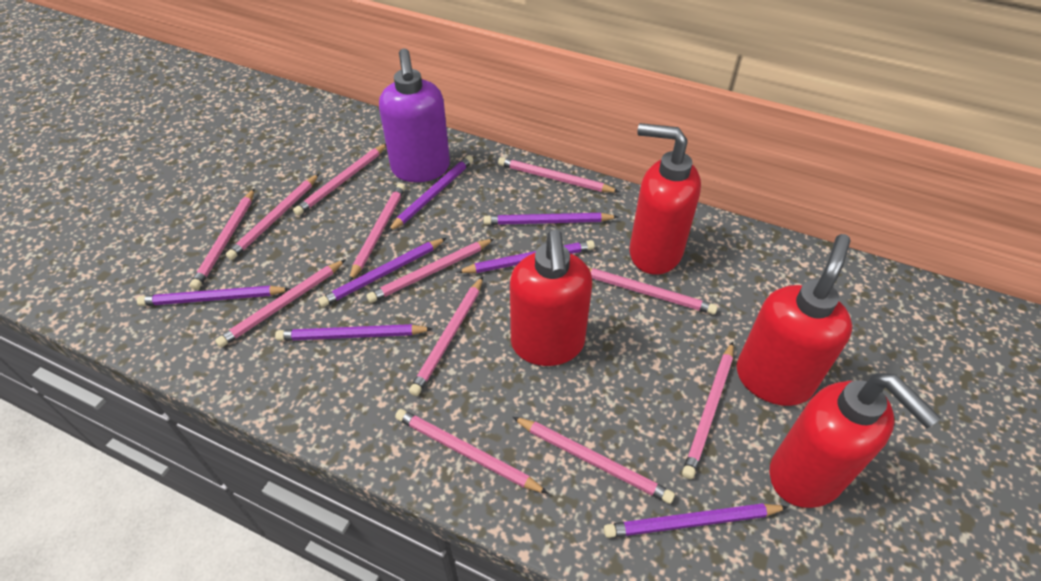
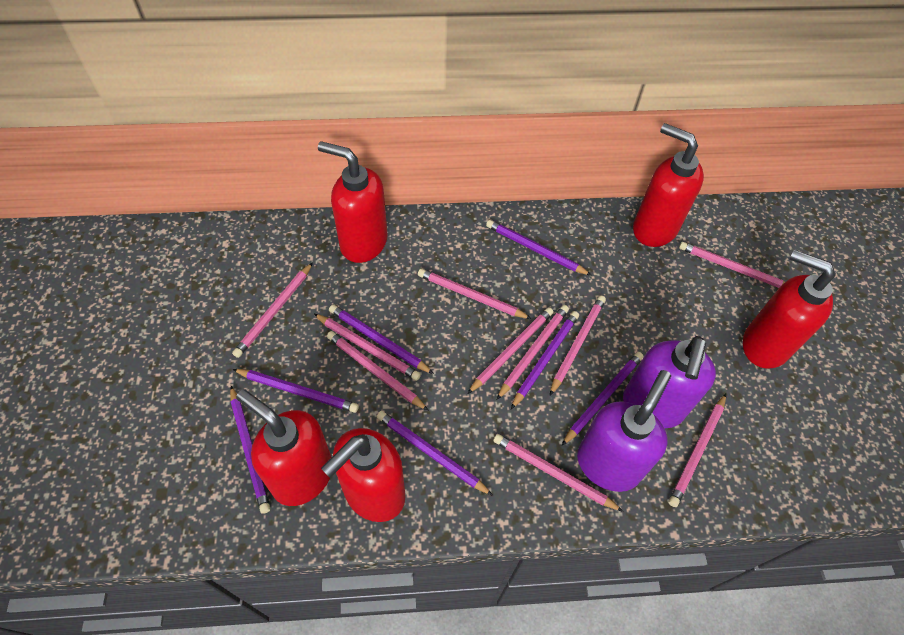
pink pencil: [190,188,255,290] [215,259,346,347] [226,174,319,260] [293,144,386,216] [349,183,405,282] [366,238,495,303] [395,409,549,494] [409,277,483,396] [498,157,619,193] [513,417,675,504] [589,268,718,315] [682,342,734,479] = 12 -> [232,262,313,358] [314,314,421,381] [327,331,429,411] [418,269,532,319] [467,307,553,394] [493,434,623,512] [497,305,569,400] [550,295,606,395] [668,394,726,507] [679,242,785,288] = 10
purple soap dispenser: [379,48,450,182] = 1 -> [577,370,671,492] [623,336,716,428] = 2
red soap dispenser: [510,230,592,366] [630,123,701,275] [736,234,852,406] [770,373,941,508] = 4 -> [236,389,332,506] [318,141,387,263] [321,428,405,522] [633,123,704,247] [743,250,836,369] = 5

